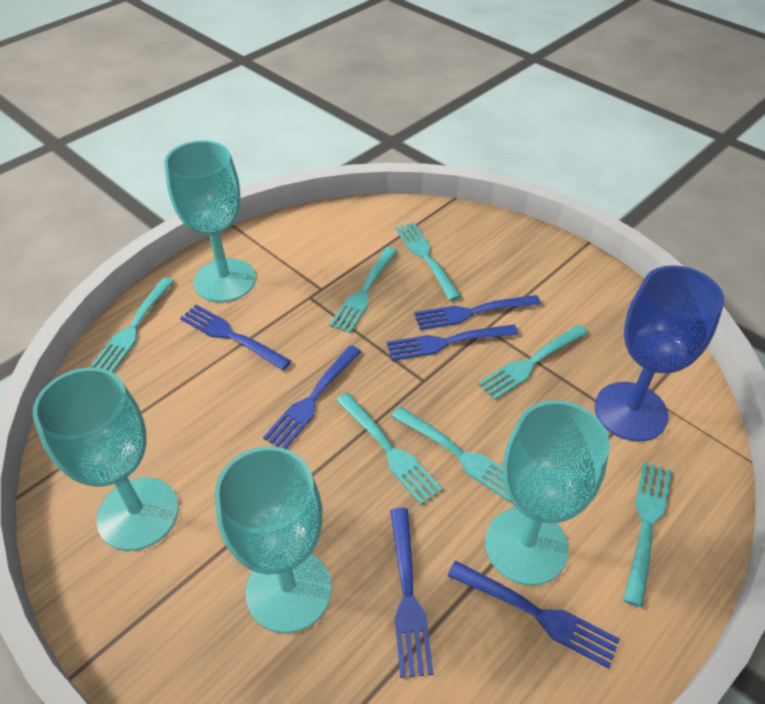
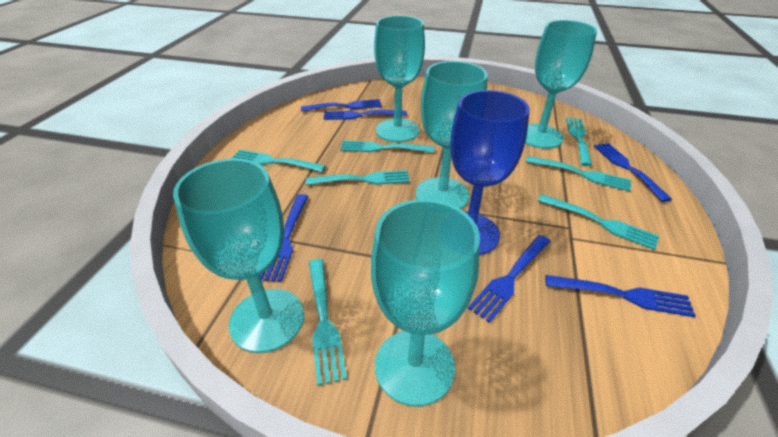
turquoise goblet: [33,367,179,551] [164,140,256,303] [214,446,332,633] [485,400,610,586] = 4 -> [173,158,304,353] [371,199,480,406] [374,16,425,142] [416,61,488,209] [525,20,597,149] = 5

